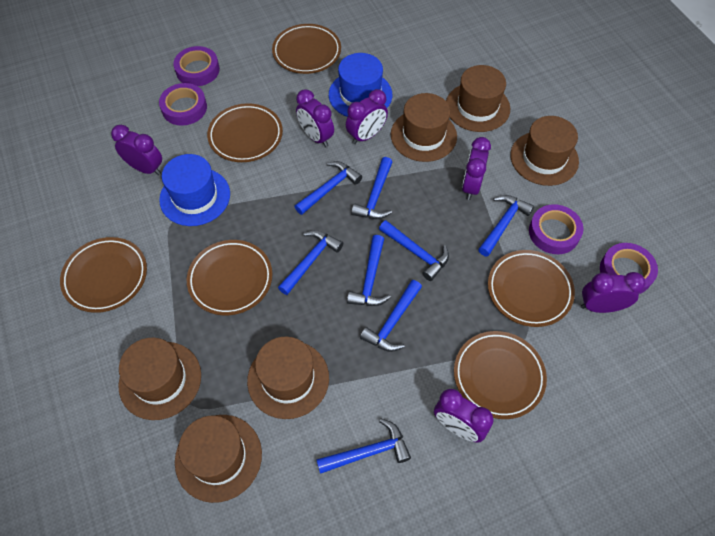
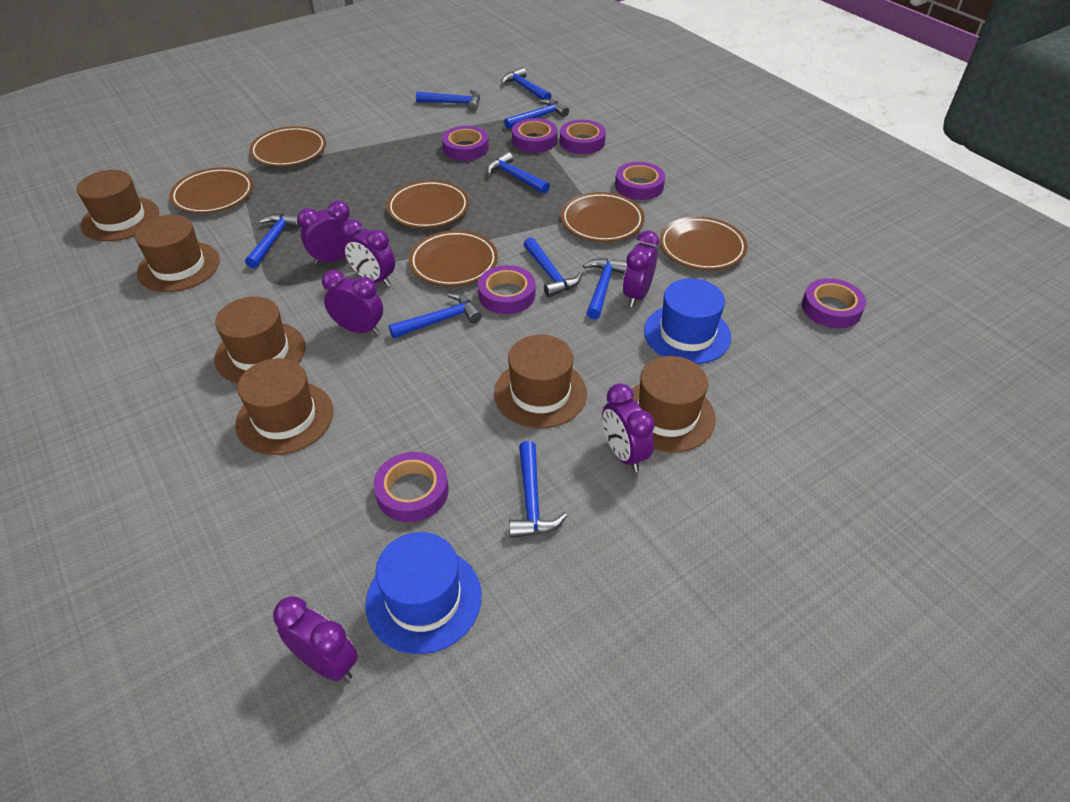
blue hammer: [278,230,343,295] [294,161,362,215] [316,419,411,474] [347,235,391,306] [351,157,392,219] [360,280,422,352] [379,220,449,281] [478,195,534,257] = 8 -> [245,213,301,268] [389,293,482,339] [416,90,480,111] [486,152,550,194] [501,67,551,100] [504,99,569,129] [509,441,567,538] [523,237,582,297] [583,258,627,319] = 9
purple tape: [159,83,207,126] [173,46,220,86] [529,204,583,254] [600,243,658,294] = 4 -> [373,452,449,522] [442,126,489,161] [478,265,536,314] [512,118,558,153] [560,120,606,154] [615,162,665,200] [802,278,866,328] = 7

